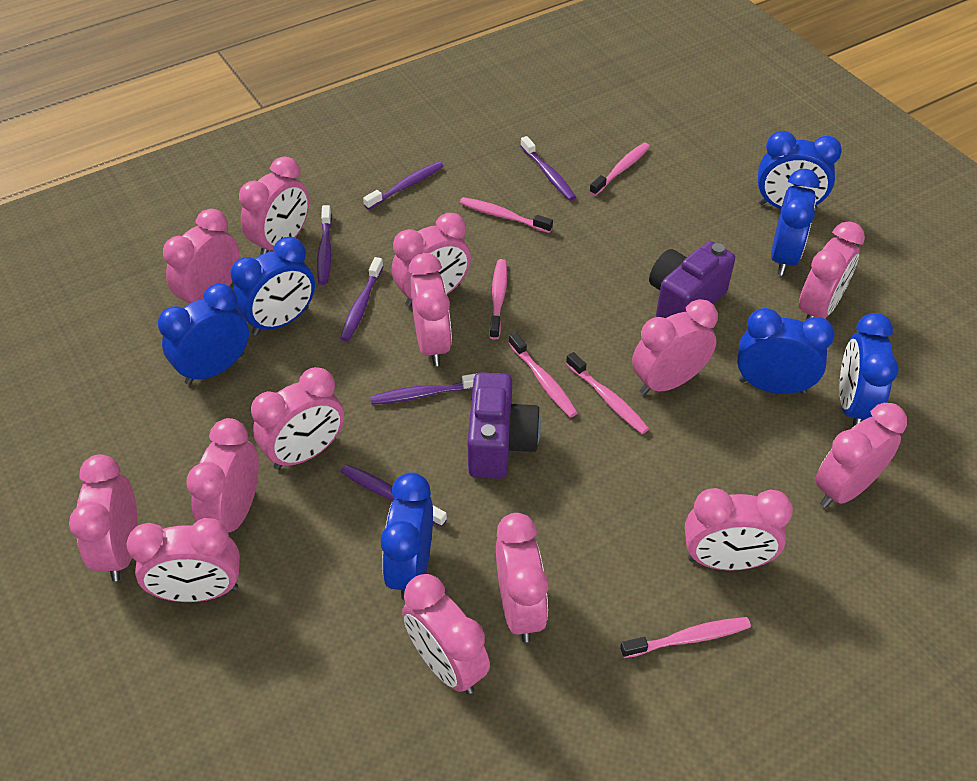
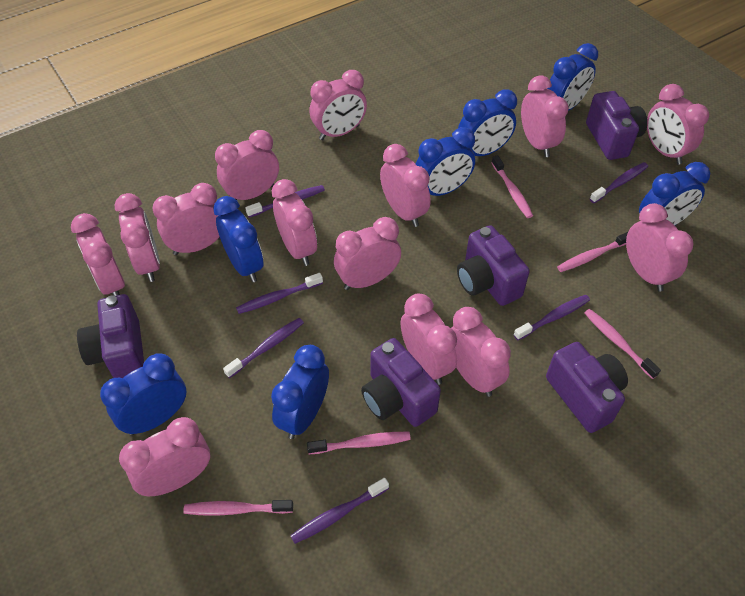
pink toothbrush: [460,197,553,233] [489,259,507,340] [509,332,578,417] [566,352,649,434] [589,143,650,196] [620,617,751,658] = 6 -> [183,500,293,516] [307,432,411,454] [492,155,533,218] [557,232,628,272] [584,309,661,379] = 5
purple camera: [468,372,541,479] [649,241,735,318] = 2 -> [77,294,144,378] [361,338,441,427] [457,225,530,306] [546,342,628,433] [586,91,647,160] = 5

